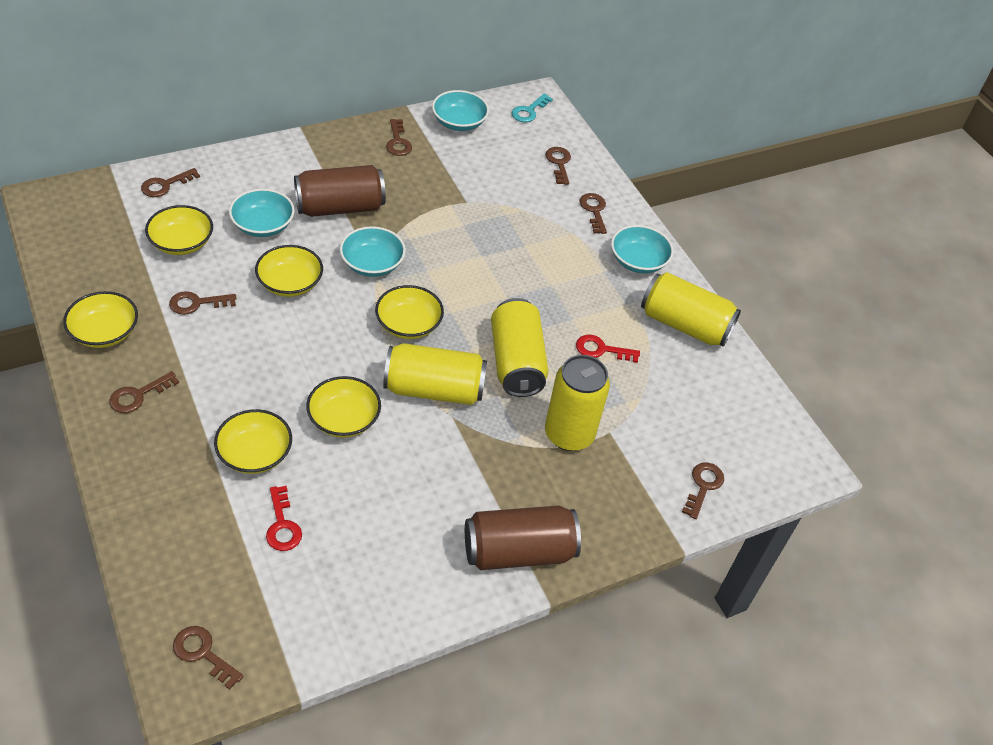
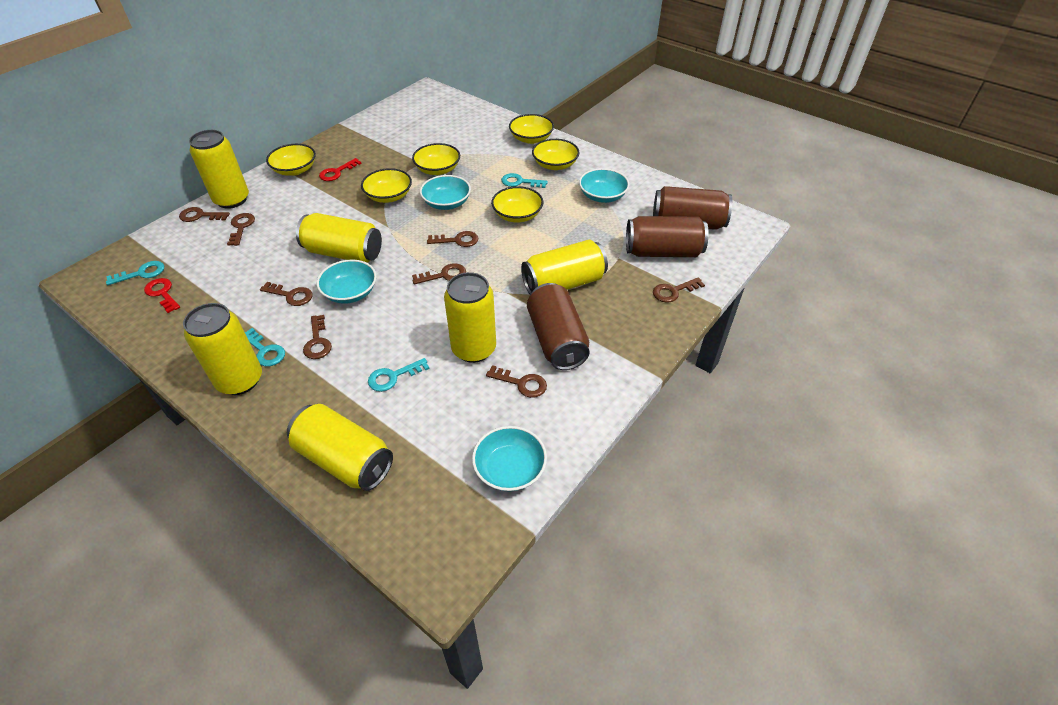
brown can: [294,165,386,217] [465,505,581,570] = 2 -> [527,283,590,370] [626,216,709,257] [653,186,732,230] = 3
turquoise key: [511,94,553,122] = 1 -> [106,261,164,285] [245,328,285,366] [368,358,430,392] [501,173,548,188] = 4
yellow can: [383,343,487,405] [491,298,549,397] [545,355,610,451] [641,272,741,346] = 4 -> [183,303,262,395] [189,130,249,209] [287,404,393,491] [296,213,382,263] [444,272,496,363] [521,240,608,294] = 6

